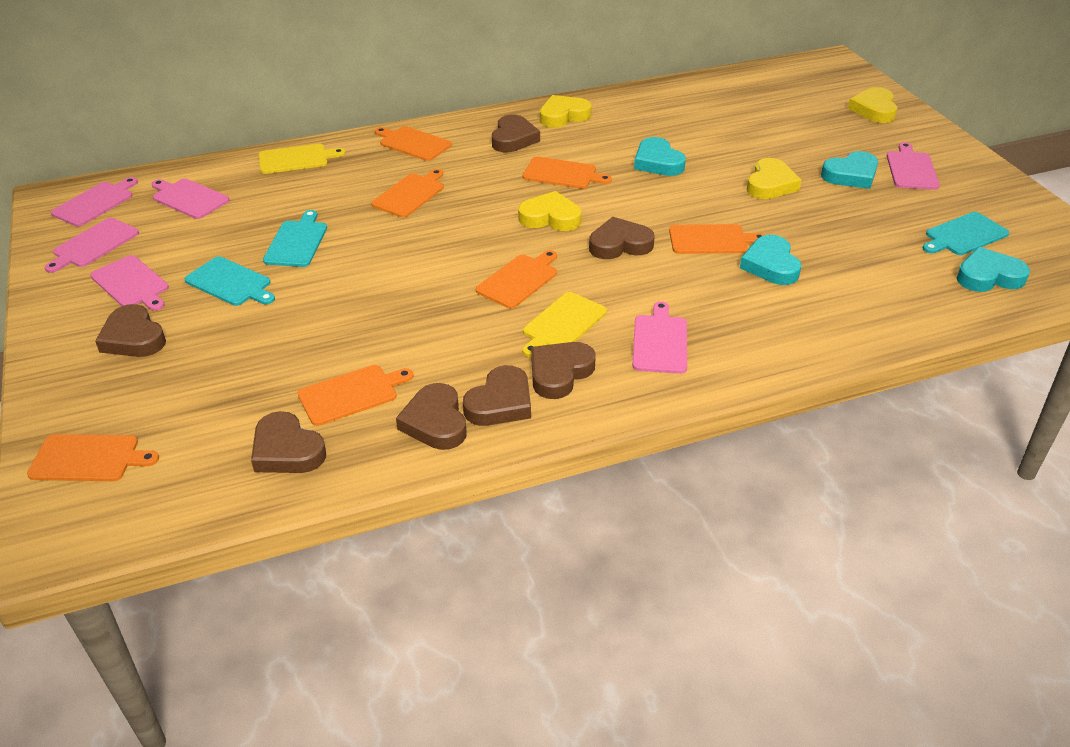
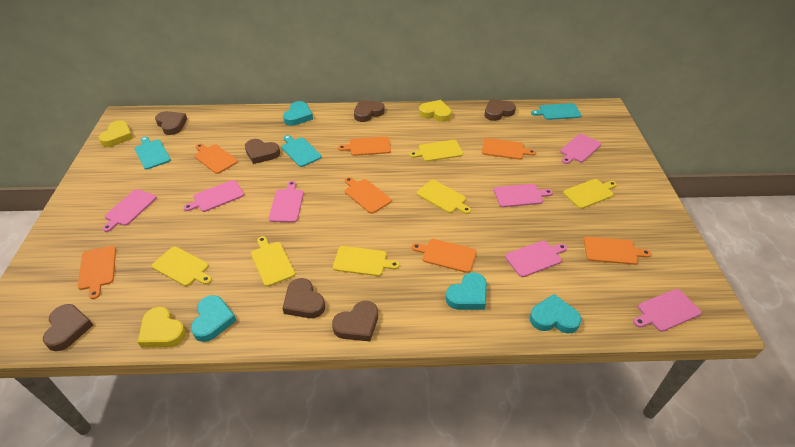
pink cutting board: [45,218,139,273] [51,177,138,227] [90,255,169,311] [151,179,230,219] [632,301,687,374] [887,142,940,190] = 6 -> [102,189,157,232] [184,180,244,212] [269,181,304,222] [494,184,553,207] [505,241,567,277] [560,134,601,164] [633,289,701,332] = 7
yellow cutting board: [259,144,346,174] [523,292,607,357] = 2 -> [152,246,212,286] [251,236,295,287] [333,246,400,276] [409,140,463,162] [417,180,471,214] [563,179,617,209] = 6
yellow heart: [518,191,581,231] [540,95,592,128] [747,158,801,199] [848,87,897,123] = 4 -> [98,120,133,147] [138,307,186,348] [419,100,452,122] = 3

